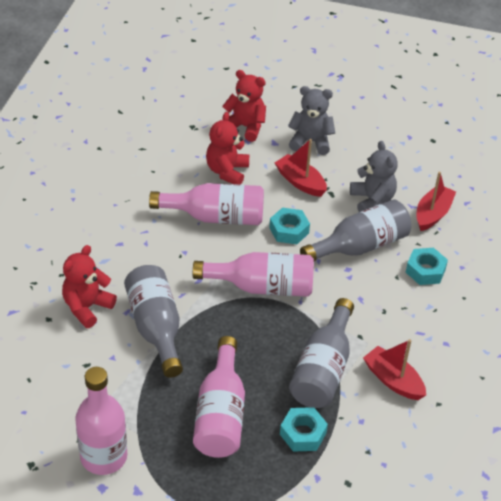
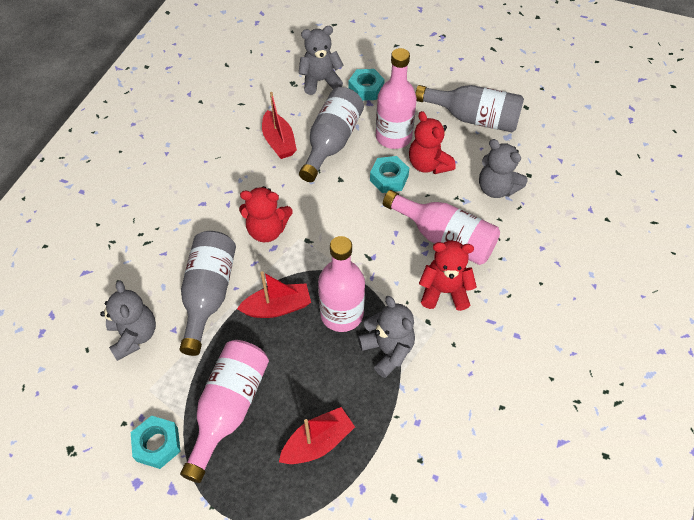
grey teddy bear: [288,86,335,155] [350,141,398,212] = 2 -> [100,281,156,361] [298,26,344,95] [358,296,415,378] [479,139,528,198] = 4

